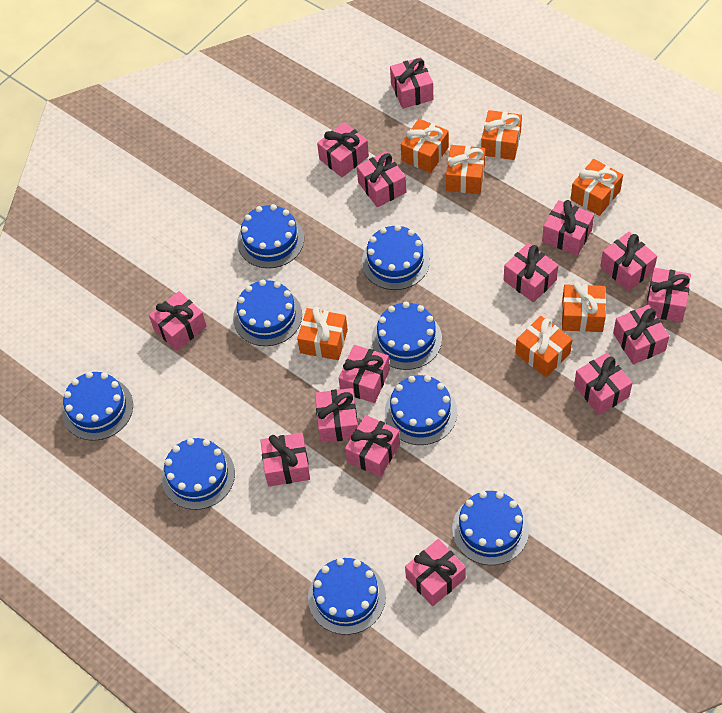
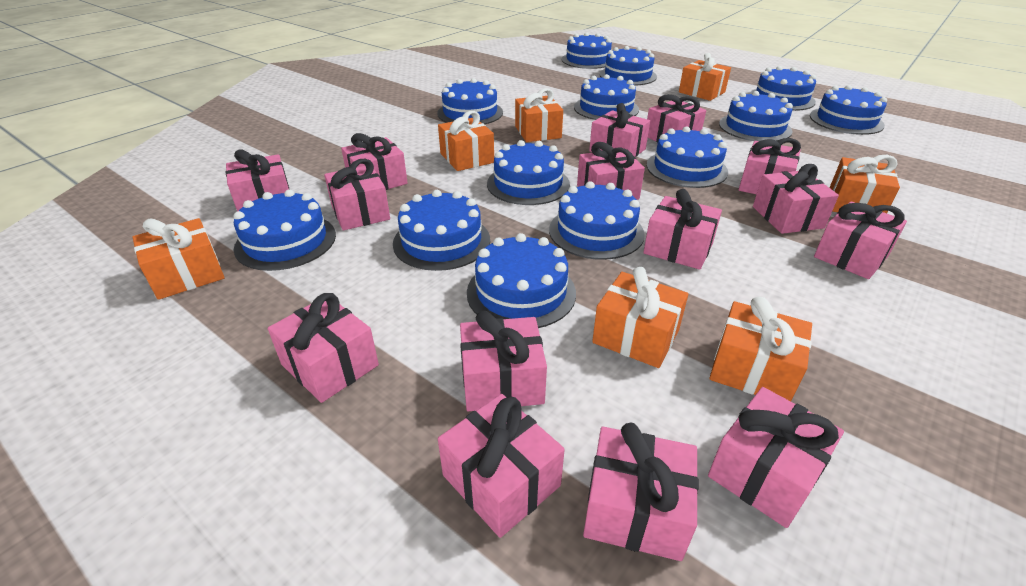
blue cake: [62,371,133,441] [162,438,235,510] [233,280,302,346] [238,204,304,268] [308,558,386,635] [362,225,430,290] [372,302,442,370] [385,375,457,445] [452,491,529,565] = 9 -> [234,189,336,271] [393,190,490,271] [437,78,503,124] [467,233,576,328] [487,140,570,205] [549,181,645,260] [562,32,612,69] [574,74,639,120] [600,46,657,86] [647,126,728,188] [719,91,793,141] [749,66,816,111] [810,85,887,135] = 13

